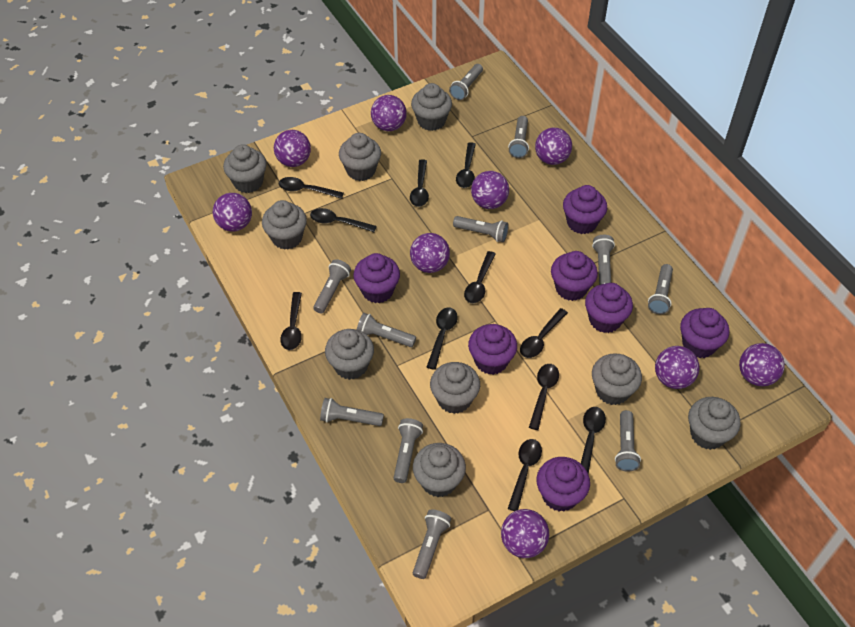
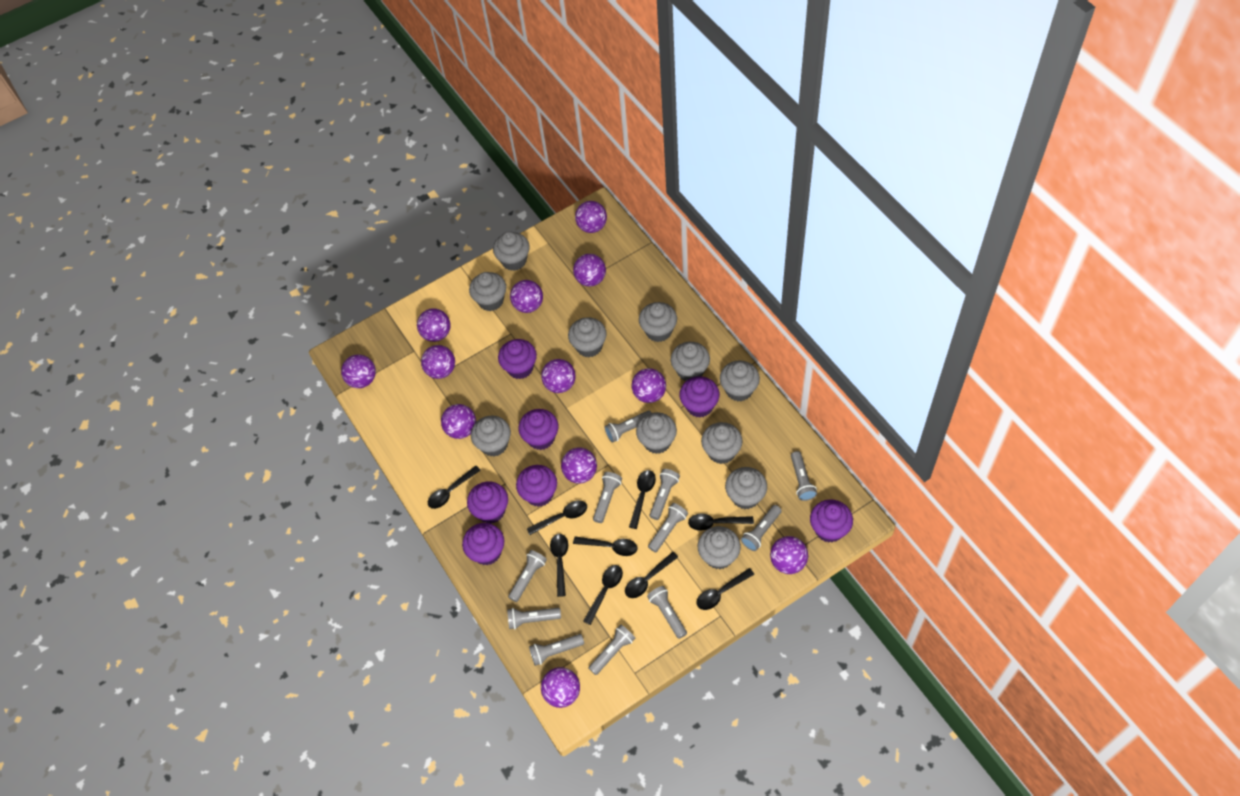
black spoon: [279,177,344,199] [280,292,302,350] [310,208,377,232] [410,159,429,207] [427,307,458,370] [456,142,476,188] [464,251,496,304] [508,439,542,511] [520,308,568,358] [529,364,559,430] [581,407,606,474] = 11 -> [428,465,481,509] [527,500,587,535] [550,534,568,597] [573,536,637,556] [583,565,623,625] [625,552,678,598] [629,470,656,529] [688,514,754,531] [697,568,754,610] = 9
grey cupcake: [223,144,267,193] [262,200,307,250] [325,329,374,380] [339,133,381,181] [411,83,452,131] [413,443,466,497] [430,362,480,414] [592,353,642,405] [688,397,740,450] = 9 -> [469,272,506,311] [471,415,511,457] [493,231,530,271] [568,317,607,357] [636,412,677,454] [639,302,677,342] [671,342,710,381] [698,526,741,569] [701,422,743,464] [720,360,760,401] [725,467,767,509] = 11
purple ball: [213,193,252,232] [274,130,311,167] [371,95,407,131] [410,233,450,273] [471,171,509,209] [501,509,549,558] [535,128,572,165] [655,346,699,389] [739,343,785,386] = 9 -> [341,354,376,388] [417,308,451,342] [421,345,455,379] [441,404,476,439] [510,280,543,313] [541,359,576,393] [541,667,580,708] [561,448,597,484] [573,254,606,286] [575,201,607,233] [631,368,666,403] [770,536,808,574] = 12

